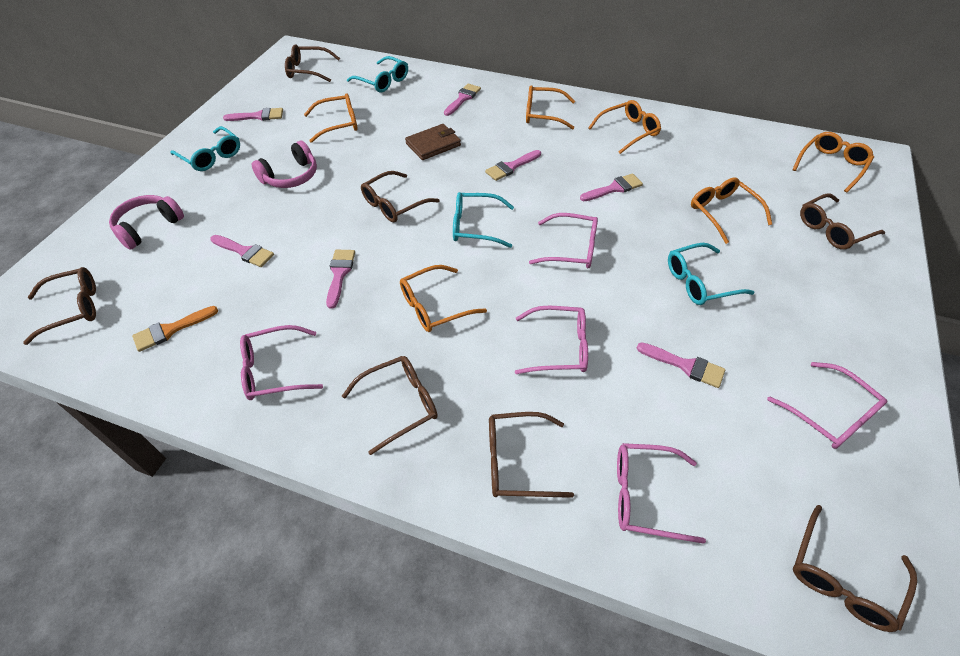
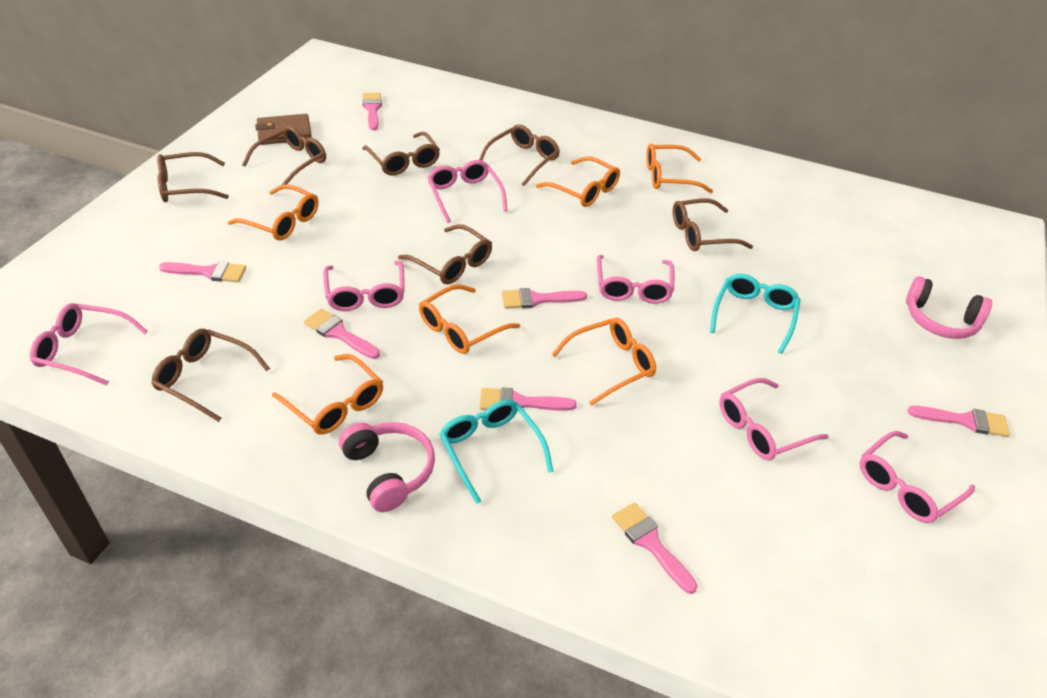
orange brush: [132,306,218,352] = 1 -> none = 0
pink glasses: [240,325,323,400] [515,306,588,374] [529,213,598,268] [617,443,706,544] [767,362,887,449] = 5 -> [30,303,148,386] [323,261,405,311] [427,160,508,223] [597,255,674,304] [719,378,828,460] [859,431,975,523] = 6
turquoise glasses: [170,126,240,171] [347,56,408,92] [453,192,514,248] [668,243,755,305] = 4 -> [439,400,554,504] [710,274,800,354] = 2

